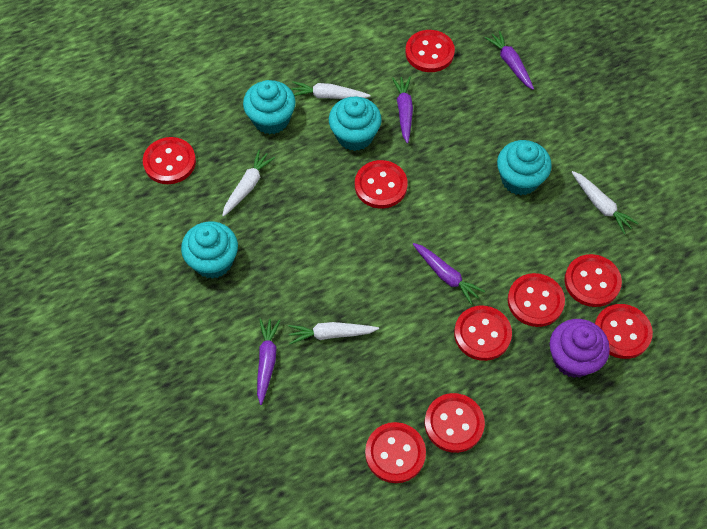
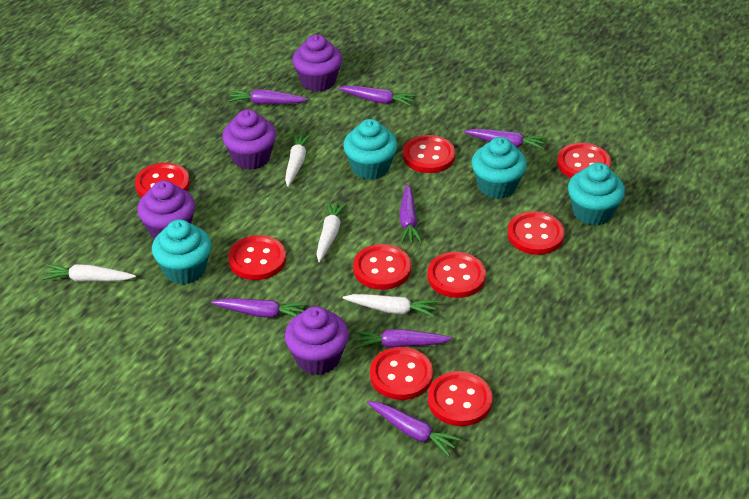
purple carrot: [257,318,281,405] [392,77,413,143] [413,243,485,305] [485,31,534,90] = 4 -> [212,299,307,318] [228,90,308,104] [338,86,416,106] [354,329,453,349] [367,401,462,456] [400,184,422,244] [464,129,547,150] = 7
purple cupcake: [550,319,610,378] = 1 -> [137,180,195,239] [222,109,276,170] [285,306,349,375] [293,34,342,92] = 4

